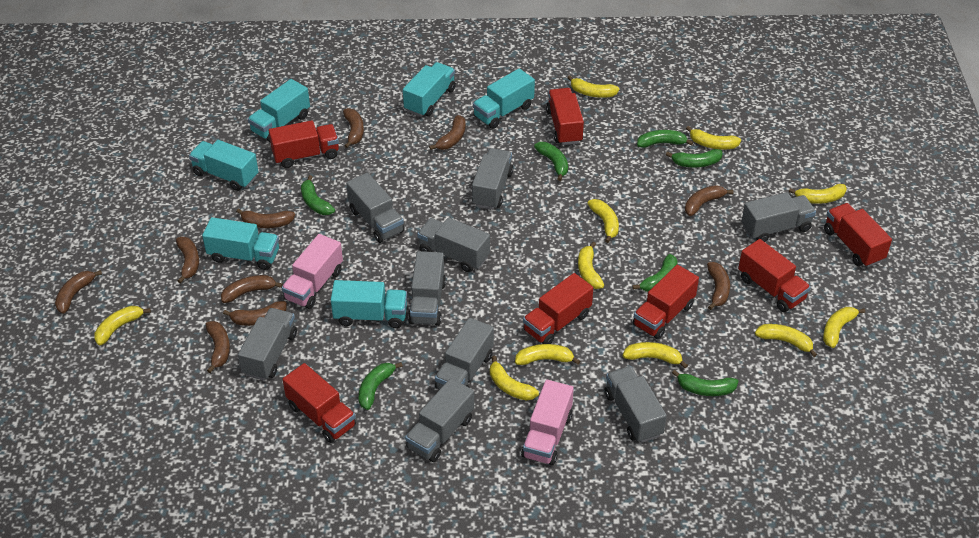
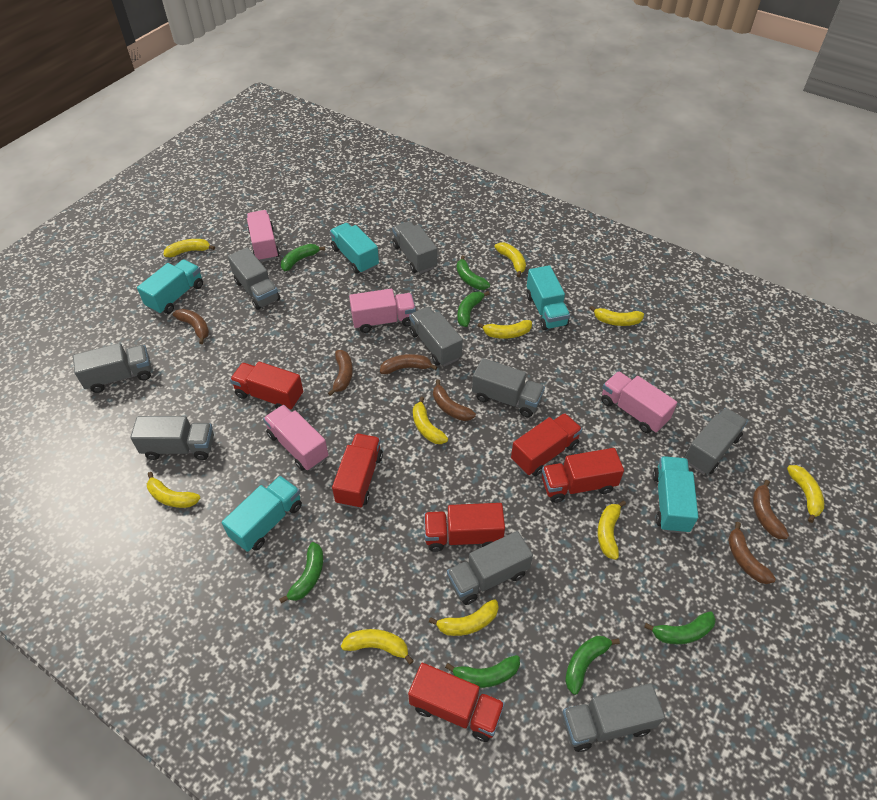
brown banana: [55,270,102,314] [176,237,199,283] [205,321,230,373] [221,275,283,303] [223,301,287,326] [236,208,295,228] [343,108,364,148] [429,115,466,150] [685,185,733,216] [707,262,730,310] = 10 -> [173,309,209,344] [328,350,353,396] [380,354,437,374] [433,379,476,421] [728,522,776,584] [753,480,789,539] = 6
pink truck: [282,234,343,309] [521,380,574,465] = 2 -> [247,210,279,262] [263,405,328,471] [349,289,416,333] [601,371,677,433] = 4
red truck: [269,120,339,168] [283,363,356,443] [523,273,593,344] [546,88,584,145] [633,265,699,339] [738,239,811,312] [824,203,892,267] = 7 -> [230,362,303,409] [332,433,383,509] [408,663,505,742] [424,503,505,552] [511,413,582,476] [542,448,624,503] = 6
turquoise truck: [189,140,259,191] [202,217,279,270] [248,79,310,142] [331,280,407,328] [403,62,456,117] [473,68,535,129] = 6 -> [137,259,203,314] [222,476,302,552] [330,223,379,274] [526,265,570,330] [653,456,698,533] = 5
yellow banana: [94,306,151,345] [490,356,539,401] [515,344,580,365] [567,75,619,98] [578,242,604,289] [587,199,619,243] [623,342,688,368] [686,126,741,150] [755,324,817,357] [789,184,847,204] [823,307,865,348] = 11 -> [147,472,201,508] [163,239,215,257] [341,629,414,665] [413,397,448,444] [429,599,499,636] [478,320,532,339] [495,243,526,277] [589,306,644,326] [598,500,626,560] [787,465,824,523] = 10

